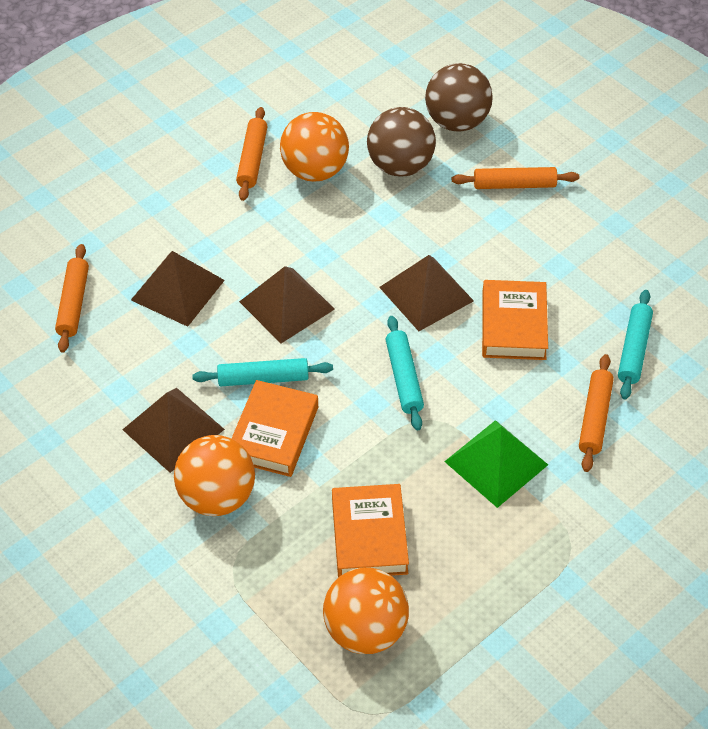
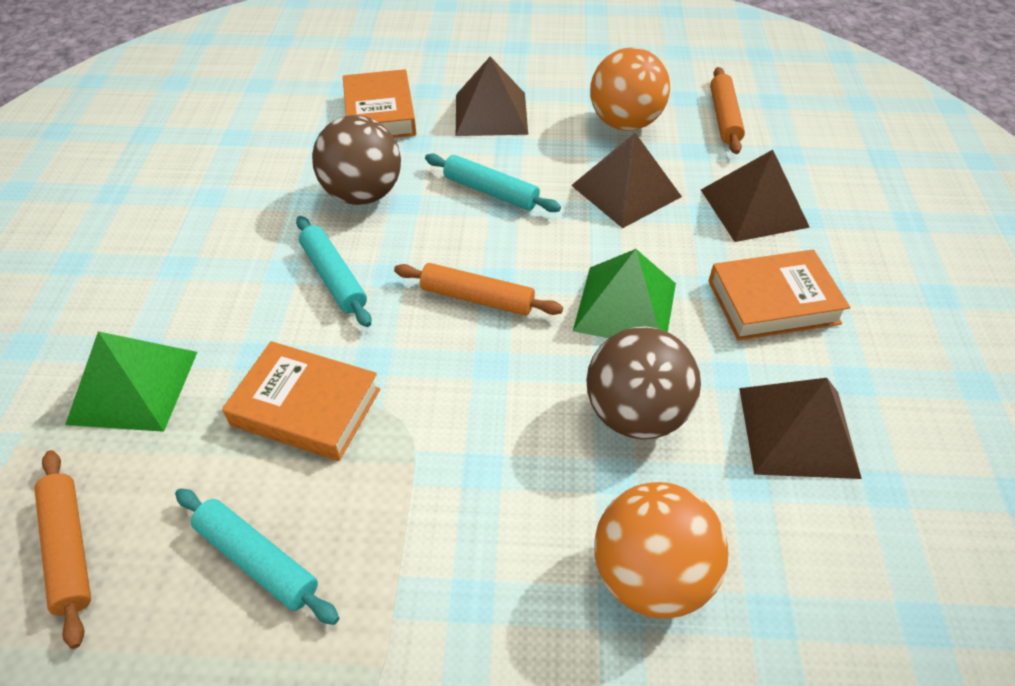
green pyramid: [444,420,548,508] = 1 -> [65,331,197,432] [573,249,676,338] = 2
orange ball: [174,435,255,516] [280,112,349,182] [323,567,409,654] = 3 -> [590,47,670,131] [594,482,728,618] = 2
orange rolling pin: [55,244,89,353] [236,107,268,201] [452,167,579,189] [579,354,614,472] = 4 -> [34,450,91,649] [394,263,563,316] [710,67,745,154] = 3

